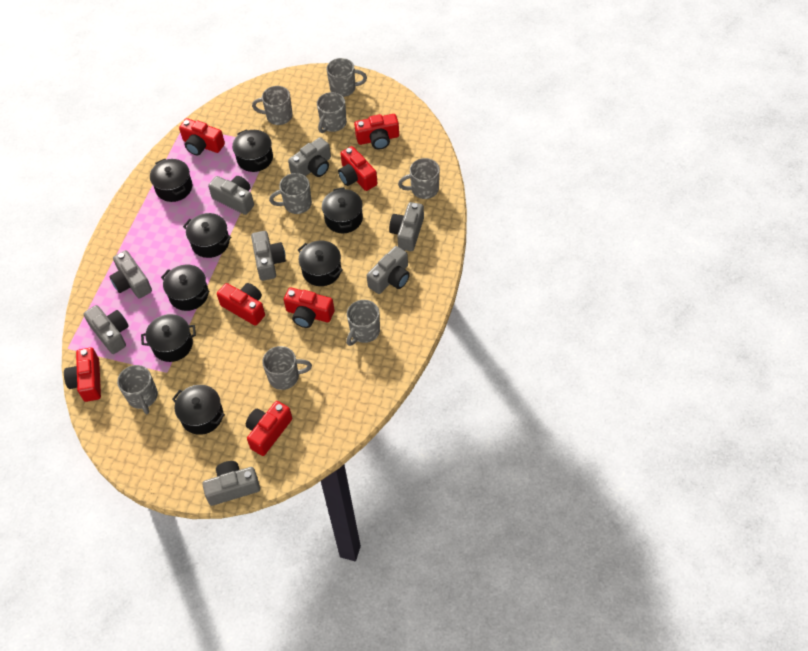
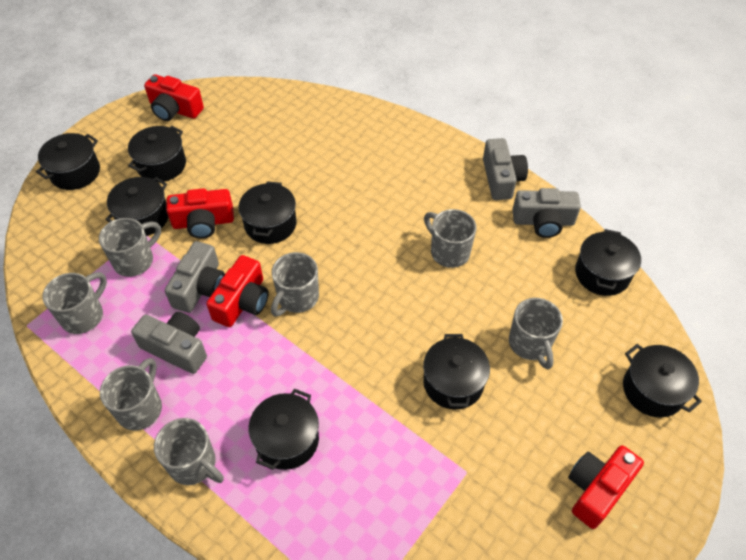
grey camera: [83,305,129,354] [109,250,152,299] [202,461,260,506] [208,176,254,215] [251,231,286,281] [288,137,331,177] [367,246,410,294] [389,202,424,251] = 8 -> [131,312,207,374] [165,241,225,313] [483,138,528,200] [512,188,581,238] = 4
grey mug: [117,365,158,414] [252,86,293,125] [262,346,312,390] [269,173,312,214] [317,92,347,133] [326,58,367,97] [346,300,380,346] [398,158,440,199] = 8 -> [42,272,107,334] [99,218,161,277] [100,358,162,431] [154,418,224,485] [271,252,319,317] [424,209,476,268] [509,298,563,369] = 7
red camera: [64,347,101,402] [179,118,225,155] [217,283,265,326] [246,401,292,456] [284,287,334,328] [338,146,377,191] [354,114,399,150] = 7 -> [144,74,204,121] [166,188,234,239] [206,255,269,327] [568,446,644,529] = 4

